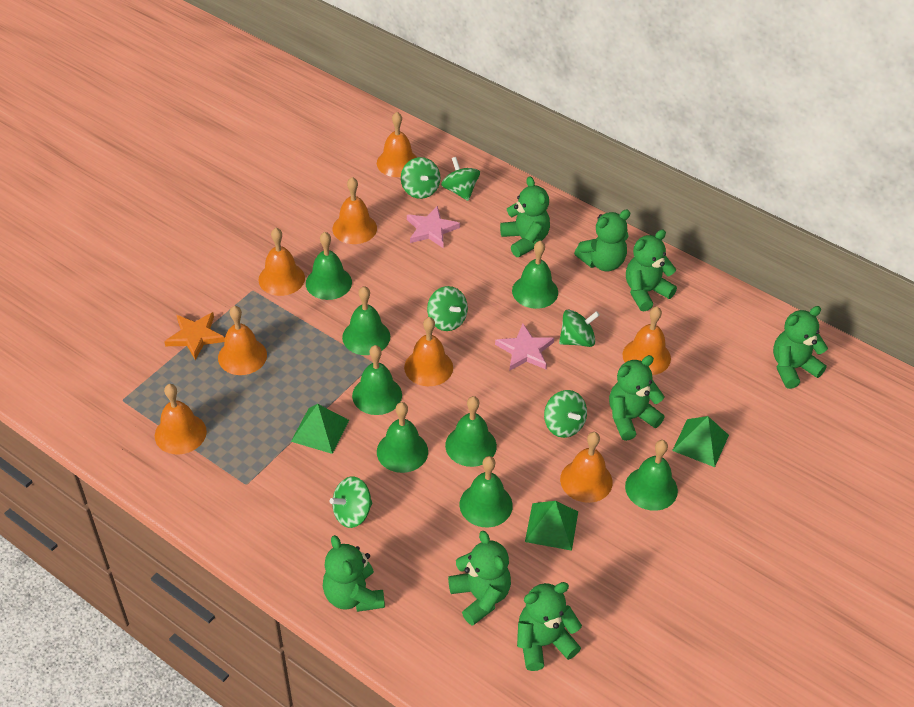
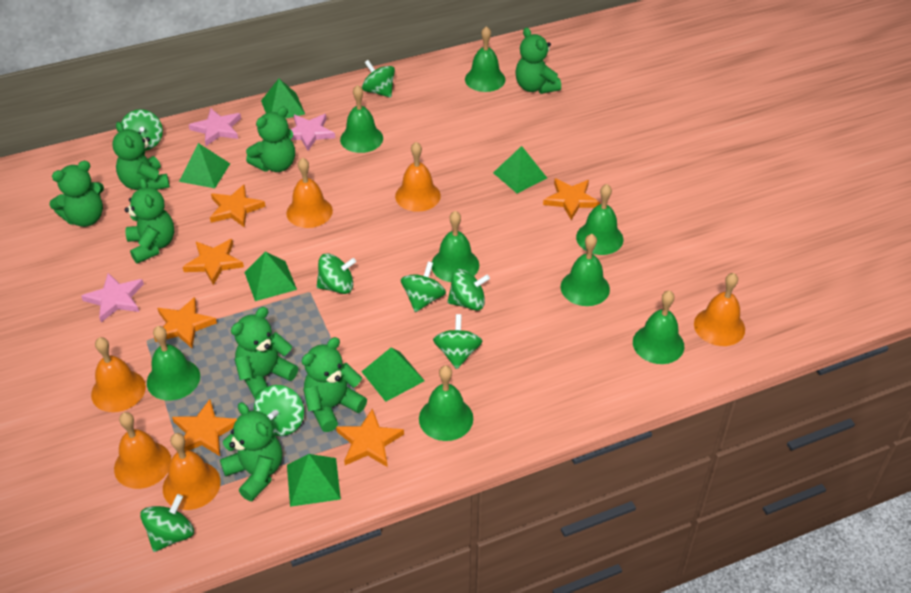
green pyramid: [291,404,349,454] [525,501,578,551] [672,416,729,467] = 3 -> [179,143,230,188] [244,251,297,301] [261,79,305,119] [287,454,341,507] [361,347,425,402] [493,146,547,194] = 6
green spinning top: [330,477,372,528] [401,157,440,199] [427,286,468,331] [441,157,480,201] [544,390,587,438] [559,310,600,347] = 6 -> [121,109,163,151] [140,494,194,552] [254,385,304,436] [316,254,356,294] [362,60,395,98] [401,261,446,312] [433,314,483,369] [447,269,490,310] = 8
orange bell: [155,384,207,454] [218,306,267,375] [259,228,305,296] [333,177,377,244] [377,112,417,177] [404,317,453,386] [560,432,613,503] [623,307,671,375] = 8 -> [91,337,146,412] [114,412,171,489] [163,433,221,510] [286,158,333,228] [395,142,441,212] [694,273,745,346] = 6
orange star: [164,312,225,360] = 1 -> [154,297,217,348] [172,399,237,456] [183,239,244,285] [210,185,266,228] [336,409,404,467] [543,178,600,220] = 6
pink star: [407,206,460,248] [495,324,554,371] = 2 -> [81,273,144,322] [189,108,241,146] [290,114,335,151] = 3

